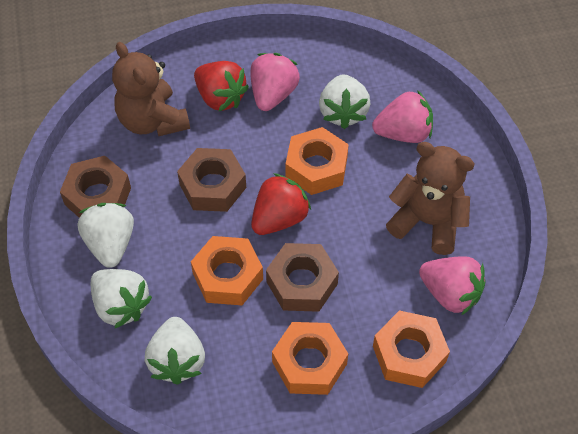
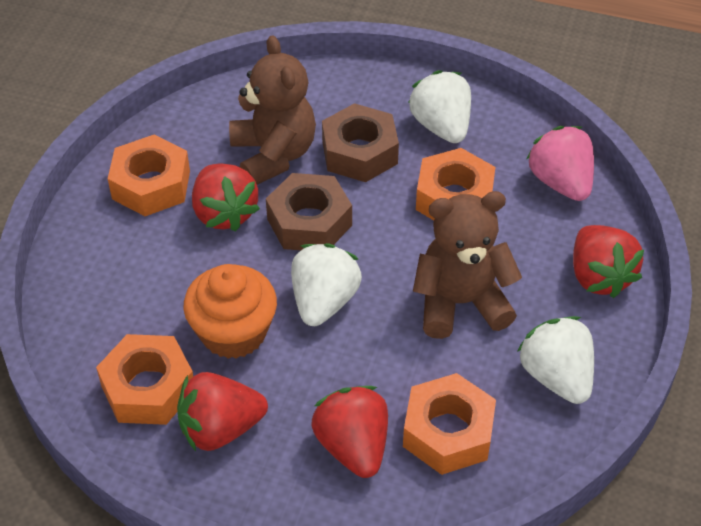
brown nut: [60,156,131,218] [177,148,246,212] [266,243,339,312] = 3 -> [266,173,352,250] [322,103,399,182] = 2
orange cupcake: none = 0 -> [183,264,277,359] = 1
pink strawberry: [250,53,300,111] [372,90,433,143] [419,256,486,315] = 3 -> [526,126,594,201] = 1
red strawberry: [194,61,249,111] [251,173,311,235] = 2 -> [177,372,268,451] [192,163,260,232] [312,386,388,478] [573,225,644,298] = 4
white strawberry: [78,203,134,268] [91,269,152,328] [145,317,205,385] [319,74,371,129] = 4 -> [291,243,362,326] [408,70,471,143] [517,316,594,404] = 3

